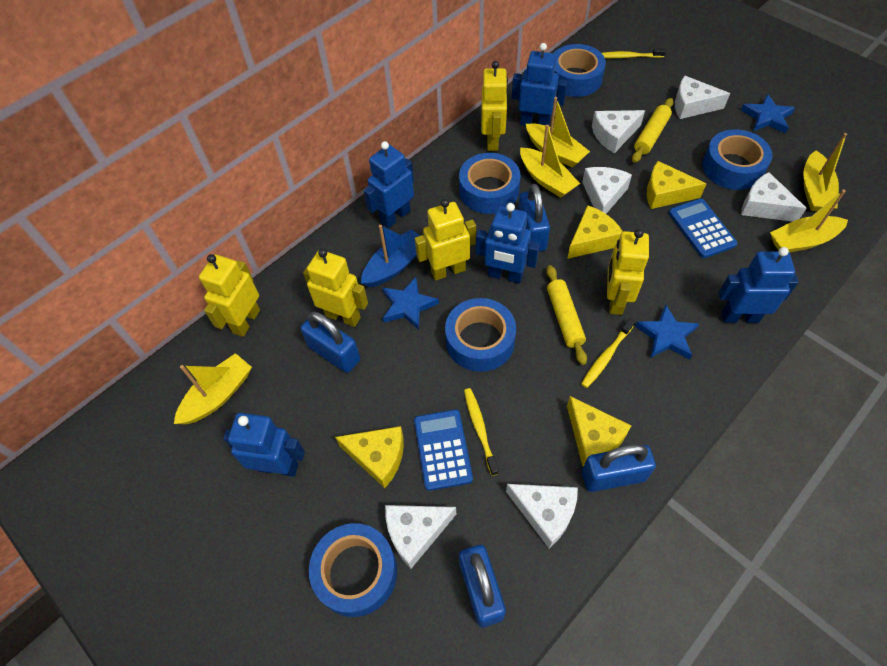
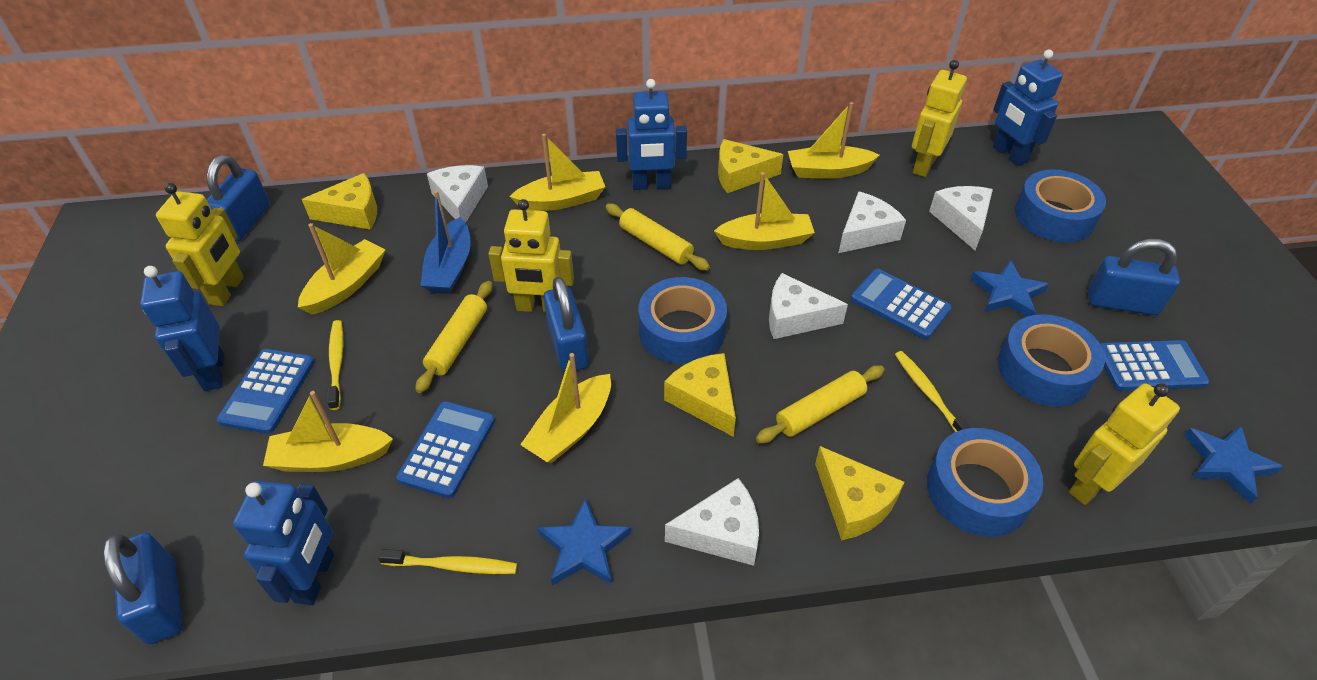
blue calculator: [414,409,473,491] [669,198,737,258] = 2 -> [217,349,315,434] [396,401,495,498] [851,269,952,339] [1100,340,1209,391] = 4
blue robot: [223,413,305,477] [363,141,414,228] [476,203,540,284] [512,43,567,126] [718,247,799,323] = 5 -> [140,266,224,391] [233,481,334,605] [616,79,687,190] [993,49,1063,166] = 4
blue tape: [309,523,397,617] [445,298,516,372] [459,153,521,214] [554,44,606,97] [702,129,773,190] = 5 -> [638,277,727,364] [927,428,1043,537] [998,314,1105,407] [1015,169,1106,242] = 4
white cheese: [385,505,456,569] [506,484,578,548] [582,167,632,214] [592,110,645,153] [675,76,730,119] [741,172,807,222] = 6 -> [427,165,488,223] [665,478,759,566] [769,273,848,339] [838,191,906,253] [929,186,993,250] = 5
yellow boat: [174,353,252,424] [520,124,580,198] [526,97,590,167] [770,190,848,253] [804,133,847,211] = 5 -> [263,391,393,472] [298,223,386,315] [509,134,605,211] [520,353,611,463] [714,172,815,250] [788,102,880,179] = 6
yellow robot: [199,254,260,337] [303,249,368,327] [415,199,476,281] [481,61,508,151] [607,229,649,315] = 5 -> [156,183,244,306] [488,199,574,313] [912,60,967,177] [1069,383,1180,505] = 4
yellow rolling pin: [546,265,587,365] [632,98,674,163] = 2 -> [415,281,492,393] [606,204,710,271] [756,365,884,444] = 3

